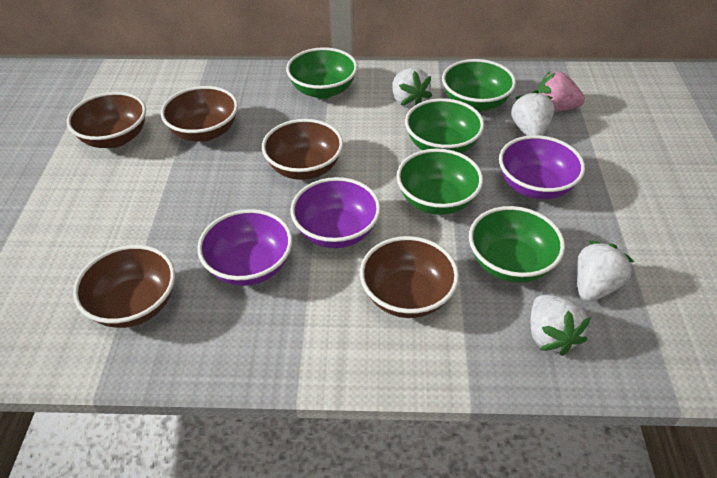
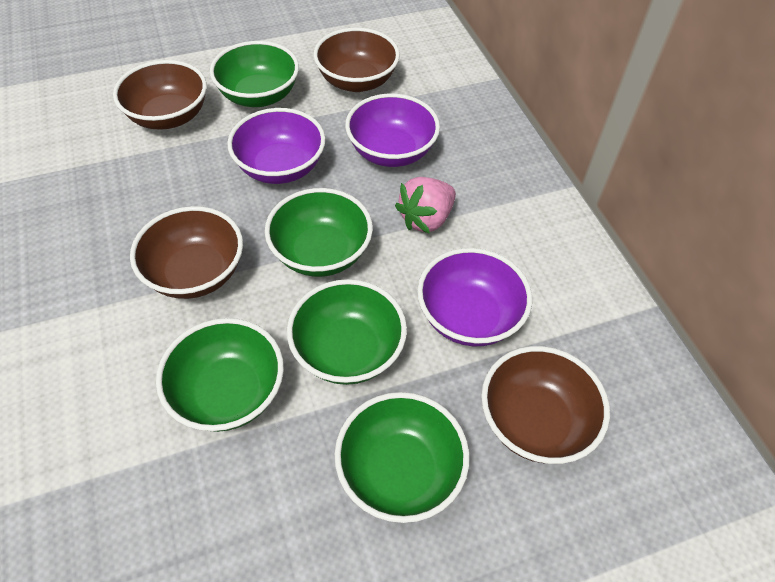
brown bowl: [67,92,146,148] [73,245,175,328] [161,86,238,142] [262,119,343,180] [360,236,459,318] = 5 -> [113,60,207,130] [130,206,243,299] [314,28,400,92] [481,346,610,464] = 4
white strawberry: [392,68,432,108] [511,90,555,136] [531,295,591,356] [577,241,634,302] = 4 -> none = 0

